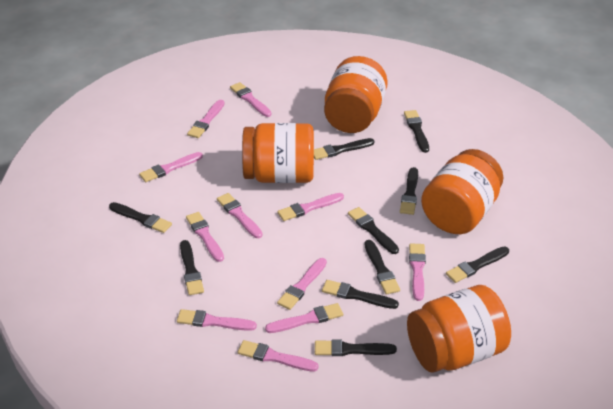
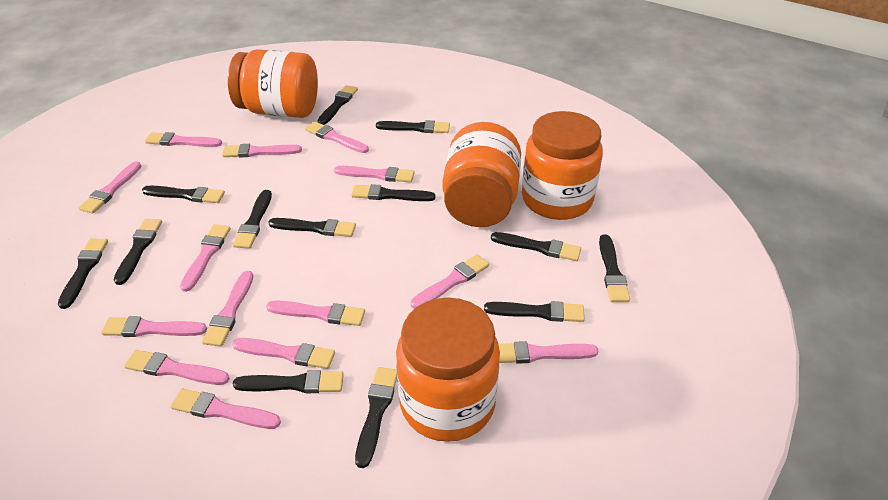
black brush: [109,202,172,233] [180,240,204,295] [314,138,375,160] [315,339,397,356] [322,280,399,309] [348,207,399,254] [365,240,400,295] [400,167,418,215] [404,110,429,153] [446,246,509,283] = 10 -> [58,239,108,309] [114,219,162,285] [142,186,225,203] [233,190,272,249] [233,370,344,393] [268,218,356,237] [318,85,358,125] [351,184,435,201] [355,367,397,468] [376,120,450,133] [484,301,585,322] [491,232,581,261] [599,234,630,302] = 13
pink brush: [139,152,203,182] [177,309,257,331] [186,212,224,262] [187,100,225,138] [217,193,263,238] [230,82,272,117] [238,340,319,372] [265,303,343,333] [277,193,344,221] [277,258,327,310] [409,243,426,301] = 11 -> [79,161,142,214] [101,316,207,337] [124,350,230,385] [145,132,222,147] [170,389,281,429] [180,224,231,292] [202,271,253,347] [222,144,302,157] [232,338,335,369] [266,300,365,326] [305,121,369,153] [334,166,415,182] [411,254,489,309] [498,341,598,364] = 14

